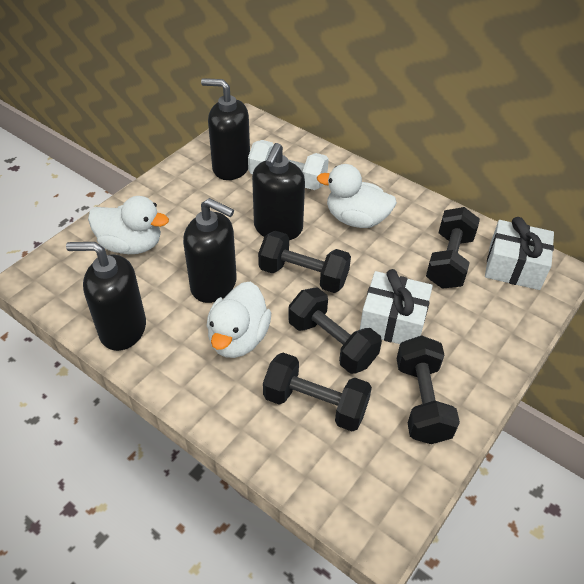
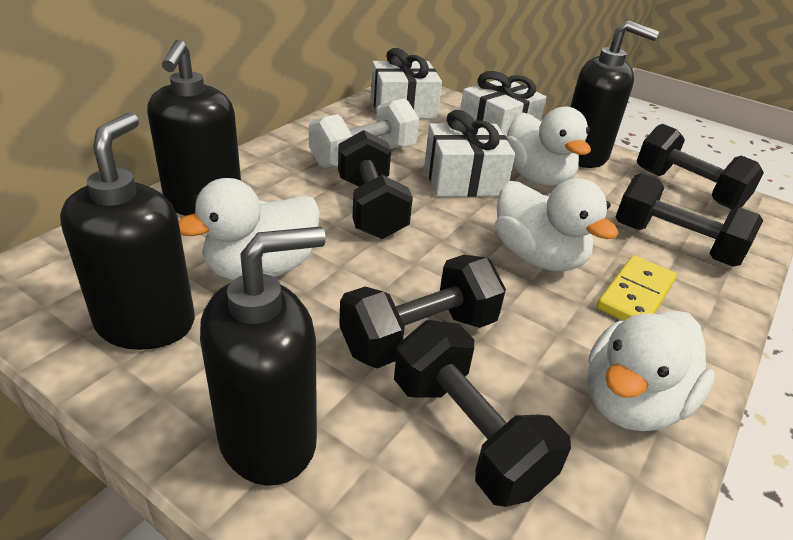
white duck: [88,196,169,254] [207,281,271,358] [317,164,397,228] = 3 -> [179,178,320,280] [495,178,619,272] [507,107,591,186] [587,310,715,431] = 4
white gift: [360,269,433,344] [485,217,554,290] = 2 -> [371,48,442,119] [425,110,515,197] [460,71,546,137] = 3
yellow domino: none = 0 -> [597,255,677,321] = 1

